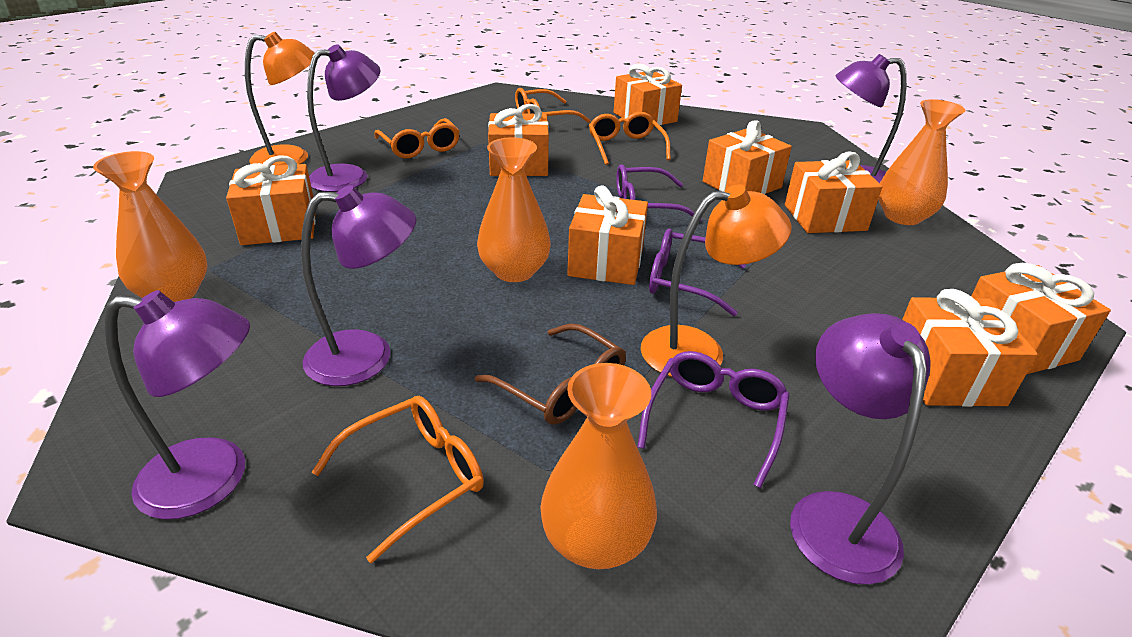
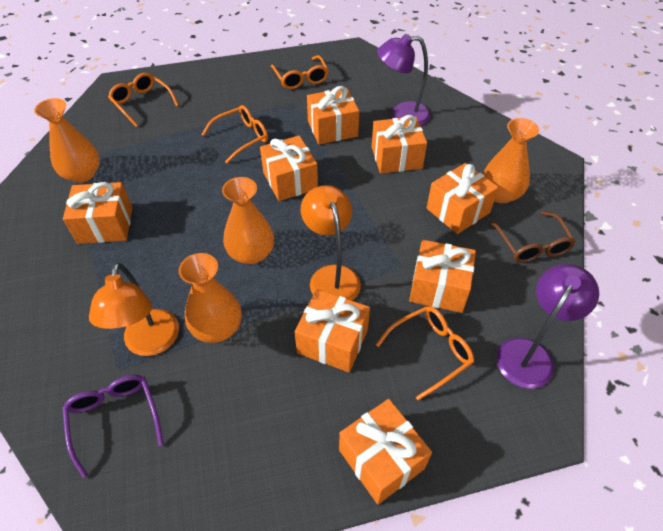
purple glasses: [616,164,702,221] [637,351,790,488] [649,228,746,316] = 3 -> [63,375,163,478] = 1
purple lamp: [104,290,250,520] [301,185,416,386] [307,44,381,192] [790,313,931,585] [836,54,907,183] = 5 -> [377,34,431,126] [496,264,599,389] = 2

